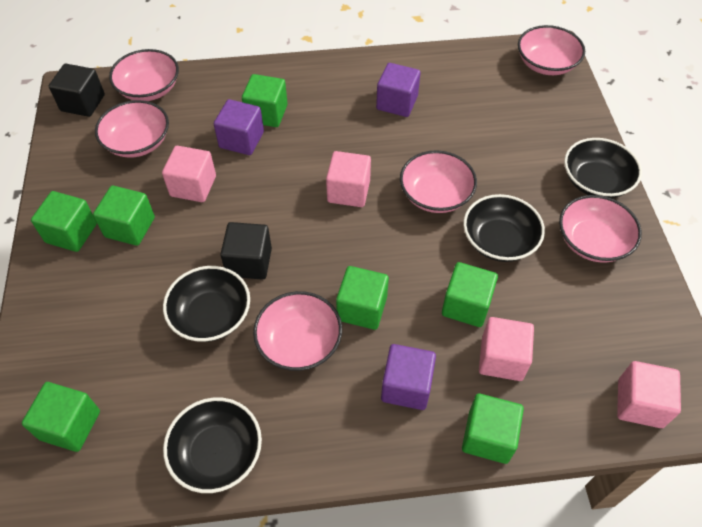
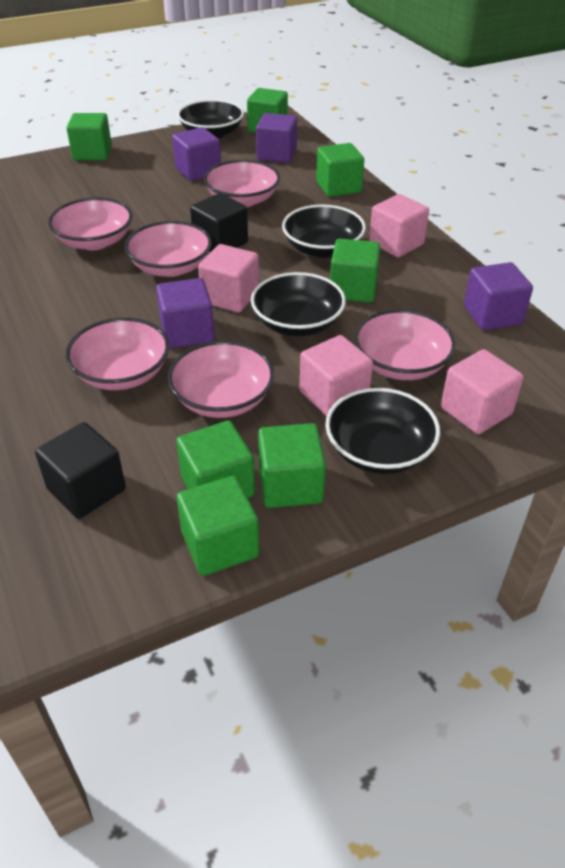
purple cube: [214,99,264,155] [376,63,420,117] [381,344,436,410] = 3 -> [156,278,214,348] [172,127,221,181] [256,113,297,163] [464,262,533,330] = 4

